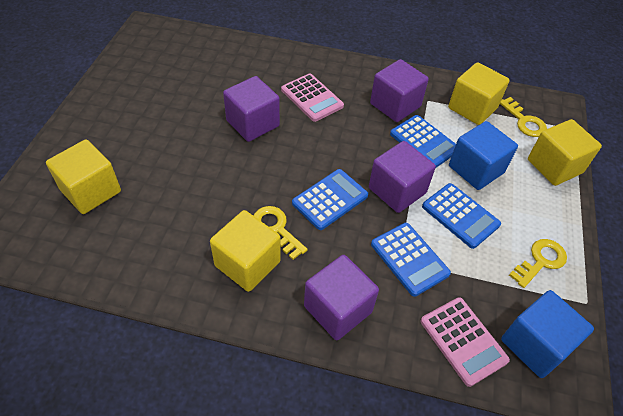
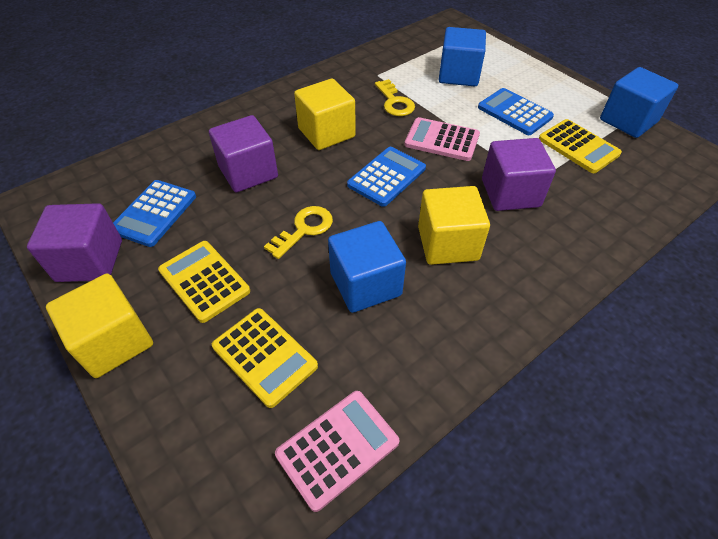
blue calculator: [292,169,368,230] [371,223,451,297] [390,115,456,168] [422,183,501,249] = 4 -> [113,180,196,247] [347,147,426,207] [478,88,554,135] = 3
blue cube: [449,121,518,190] [501,290,594,378] = 2 -> [328,221,406,313] [439,27,486,86] [600,67,678,138] = 3
purple cube: [223,76,280,142] [304,255,379,340] [369,141,436,213] [370,59,429,122] = 4 -> [27,203,122,282] [209,115,278,192] [482,138,556,211] = 3
yellow calculator: none = 0 -> [158,241,250,323] [212,308,318,408] [539,119,622,173] = 3
yellow cube: [46,140,121,214] [210,210,281,292] [448,62,510,125] [528,119,602,186] = 4 -> [46,274,153,378] [294,78,356,150] [418,186,490,265] = 3
yellow key: [253,206,308,260] [500,97,547,137] [509,239,567,288] = 3 -> [264,206,333,259] [375,79,415,116] = 2

